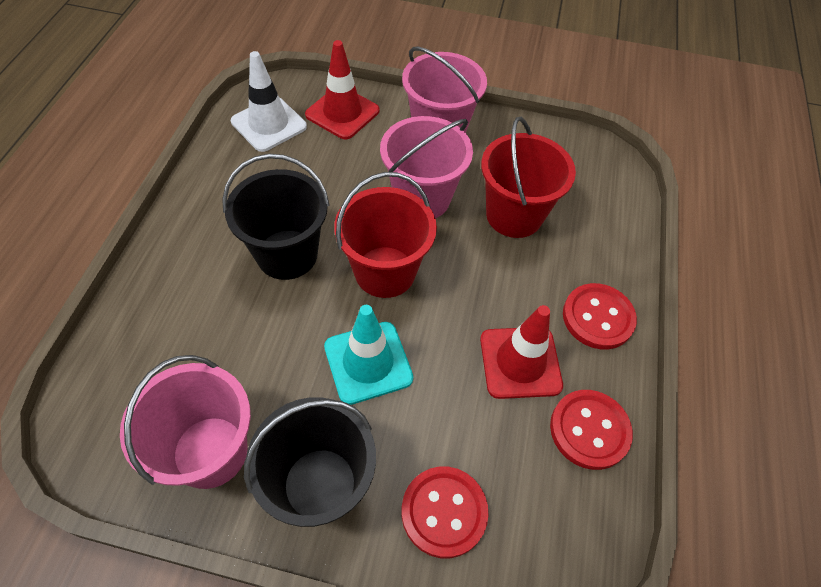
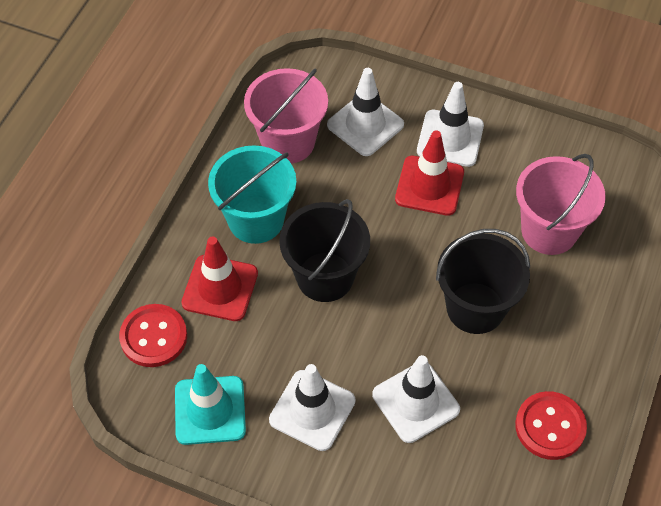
pink bucket: [120,355,251,489] [380,116,473,218] [402,46,487,133] = 3 -> [244,68,328,164] [516,154,606,255] = 2
red bucket: [334,172,437,298] [481,117,576,238] = 2 -> none = 0
red button: [402,466,489,558] [550,390,633,470] [563,283,637,349] = 3 -> [119,304,187,367] [515,391,587,460] = 2
turquoise bucket: none = 0 -> [208,145,296,244] = 1
white traffic cone: [231,51,307,152] = 1 -> [269,364,356,451] [327,68,404,156] [372,355,460,443] [417,82,484,167] = 4

